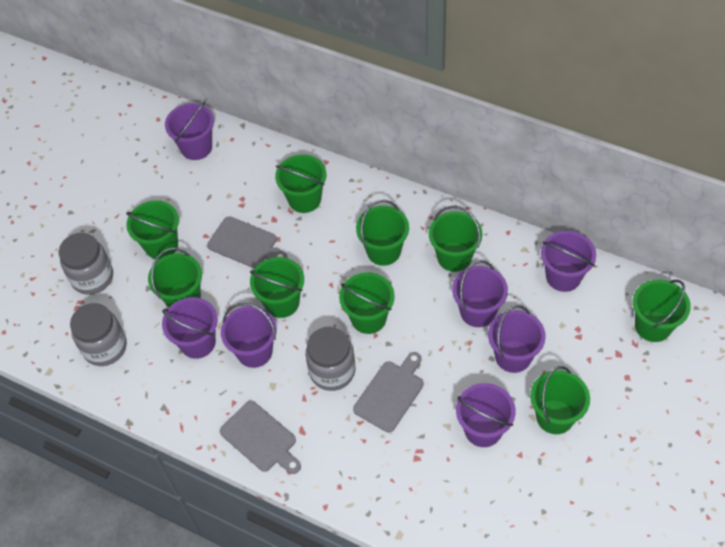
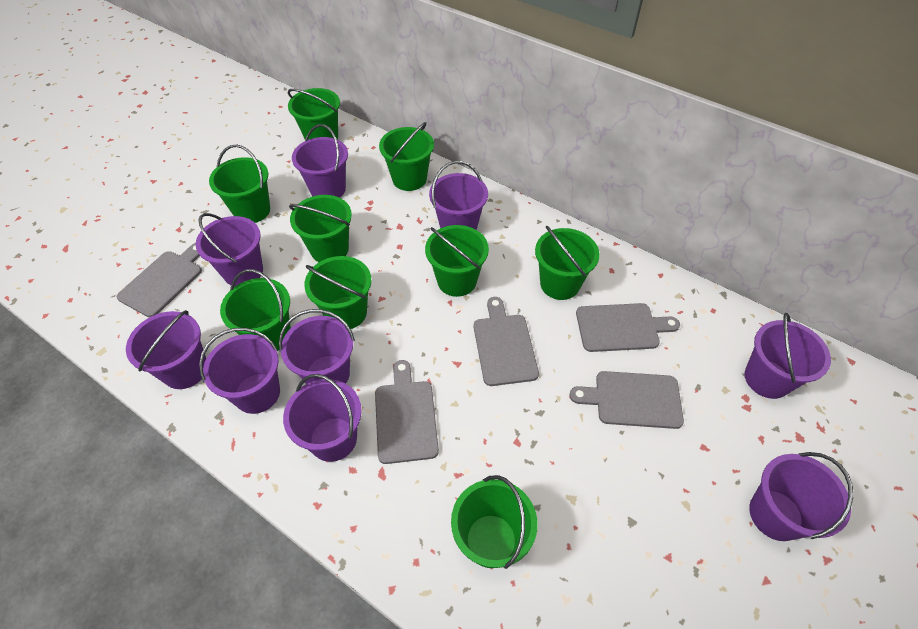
grey cutting board: [207,216,287,268] [220,401,301,474] [353,352,424,433] = 3 -> [116,243,202,318] [375,360,439,464] [474,297,539,386] [570,371,684,429] [576,303,680,352] = 5
grey jar: [59,233,113,295] [70,303,127,366] [306,327,355,391] = 3 -> none = 0
purple bucket: [162,297,218,359] [165,102,214,160] [221,303,277,368] [452,260,508,327] [456,383,516,447] [488,305,546,373] [541,231,596,292] = 7 -> [126,310,206,389] [196,213,263,287] [199,328,280,414] [279,309,355,384] [283,374,362,462] [292,124,348,198] [429,161,488,230] [744,313,831,399] [749,452,853,541] = 9

